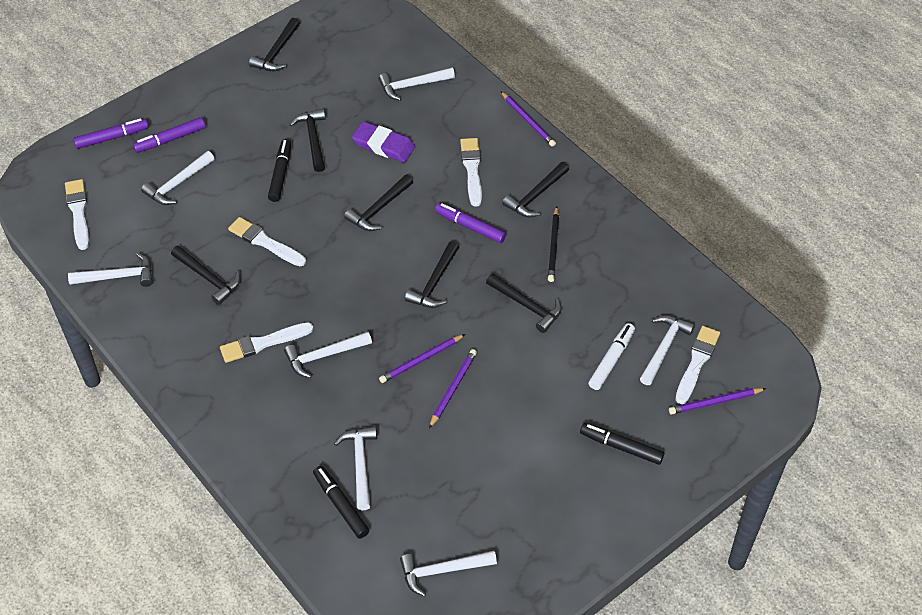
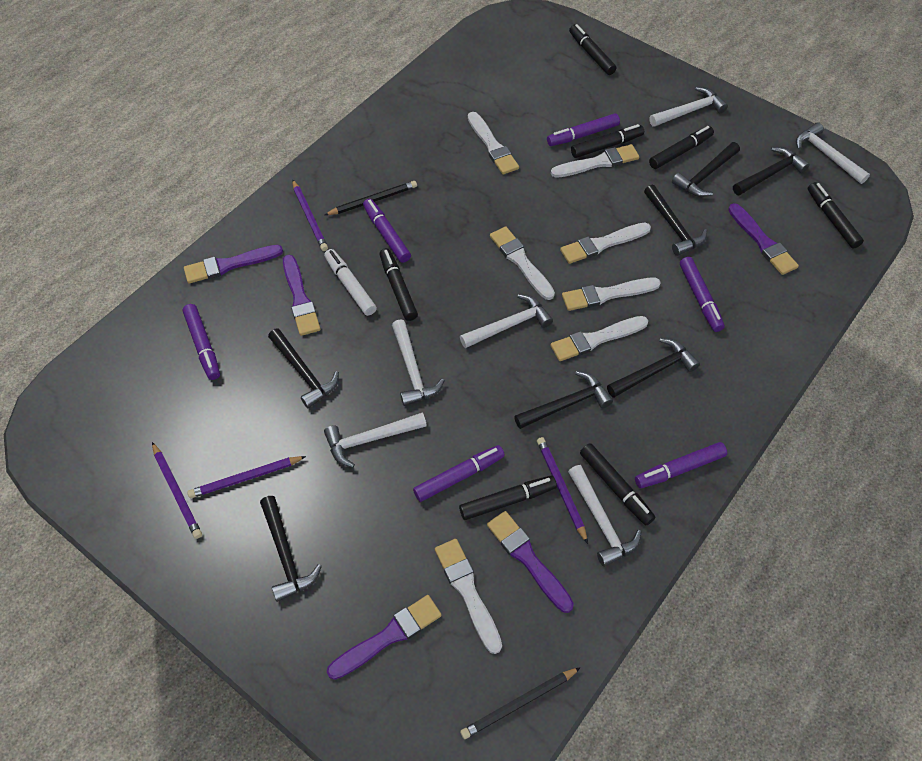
black marker: [268,139,291,202] [313,466,369,539] [580,423,664,465] = 3 -> [379,248,418,321] [459,476,557,520] [569,24,617,75] [571,124,644,158] [580,443,655,525] [649,126,714,169] [808,182,864,249] = 7
black pencil: [548,206,559,282] = 1 -> [325,181,417,215] [460,667,581,739] = 2
purple brush: none = 0 -> [184,245,283,284] [283,255,320,336] [327,595,442,680] [487,511,574,613] [728,203,799,275] = 5
purple eraser: [352,121,415,163] = 1 -> none = 0
purple marker: [73,118,148,149] [133,117,205,153] [435,203,506,243] = 3 -> [183,304,220,380] [363,199,411,263] [413,445,505,502] [547,113,620,146] [635,442,727,489] [680,257,725,332] = 6
white brush: [65,179,89,250] [220,322,314,363] [228,217,306,266] [460,138,482,206] [676,326,720,404] = 5 -> [435,539,502,654] [468,112,519,174] [490,226,555,300] [551,144,639,178] [551,316,648,361] [560,223,651,264] [562,278,661,311] = 7
white hammer: [68,253,152,287] [141,151,215,205] [284,332,372,378] [334,426,377,510] [379,67,455,101] [400,551,497,596] [640,315,695,385] = 7 -> [324,413,427,468] [392,319,445,406] [460,294,553,348] [568,465,641,567] [649,87,728,127] [796,122,870,184] = 6

